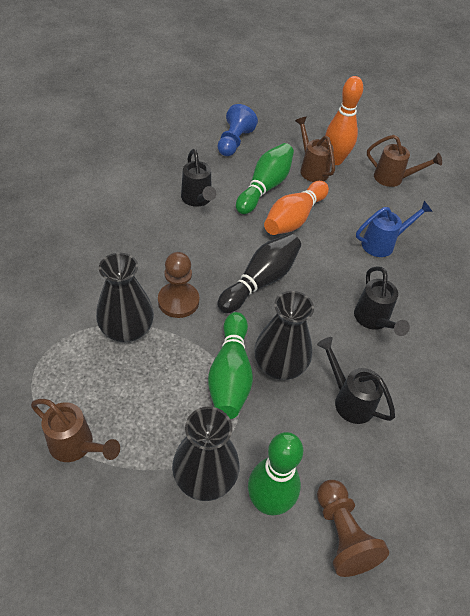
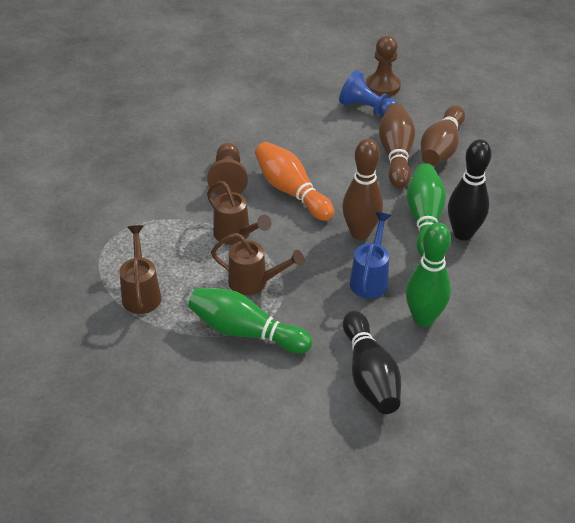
black bowling pin: [217,233,301,313] = 1 -> [343,311,401,414] [448,139,491,240] = 2
black vase: [96,253,154,342] [172,407,240,501] [254,291,314,380] = 3 -> none = 0
black watering can: [181,149,216,207] [317,337,395,424] [354,267,410,336] = 3 -> none = 0
brown bowling pin: none = 0 -> [342,139,383,240] [379,103,415,188] [421,105,465,166] = 3
orange bowling pin: [264,181,329,235] [325,76,363,165] = 2 -> [255,142,334,221] = 1

